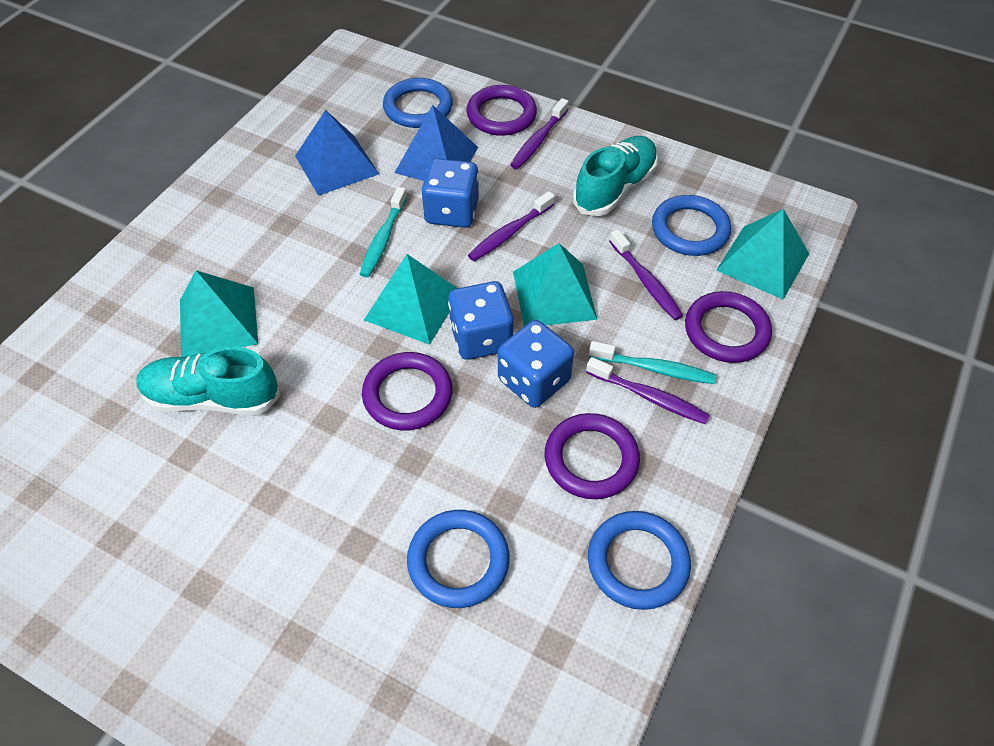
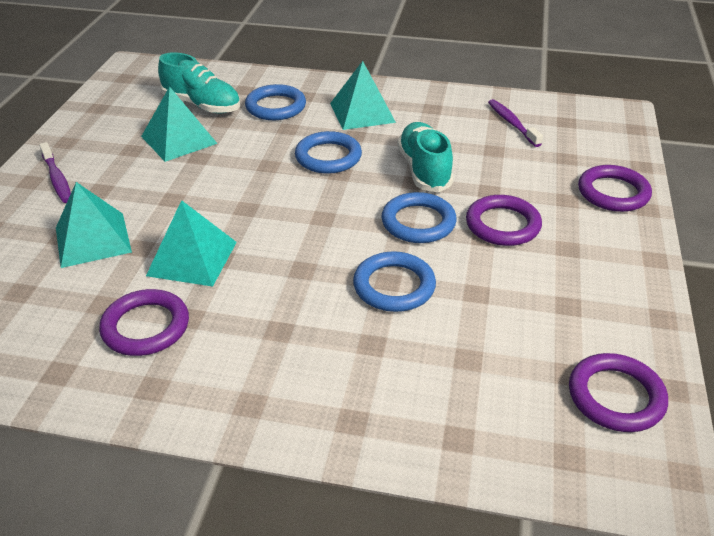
blue dice: [421,158,479,228] [448,281,514,360] [498,320,574,408] = 3 -> none = 0
blue pyramid: [295,110,379,196] [394,105,478,181] = 2 -> none = 0
purple toothbrush: [468,191,555,261] [510,98,569,169] [586,357,710,424] [609,230,683,320] = 4 -> [39,142,71,203] [488,99,543,147] = 2
turquoise toothbrush: [360,187,407,278] [589,341,716,384] = 2 -> none = 0

